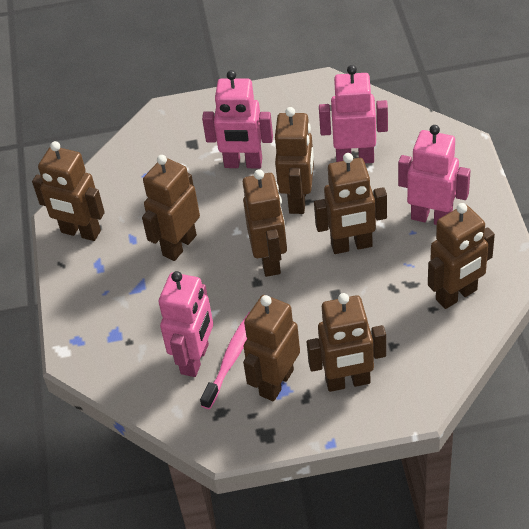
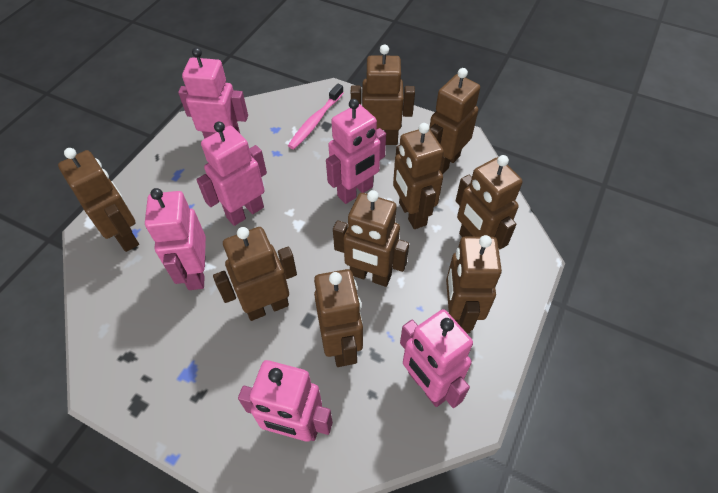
brown robot: [32,141,105,241] [142,155,200,261] [243,169,287,277] [243,295,300,401] [275,107,314,214] [307,293,386,392] [314,153,387,254] [428,203,495,309] = 8 -> [58,148,139,252] [213,227,297,321] [314,269,363,367] [333,190,409,287] [351,44,415,145] [393,123,444,229] [429,68,480,174] [446,235,502,333] [456,155,523,249] = 9
pink robot: [159,271,213,377] [202,70,273,168] [319,65,388,163] [398,125,471,225] = 4 -> [145,188,206,290] [178,47,248,139] [197,122,267,226] [238,360,333,442] [326,99,386,204] [400,309,473,408] = 6

